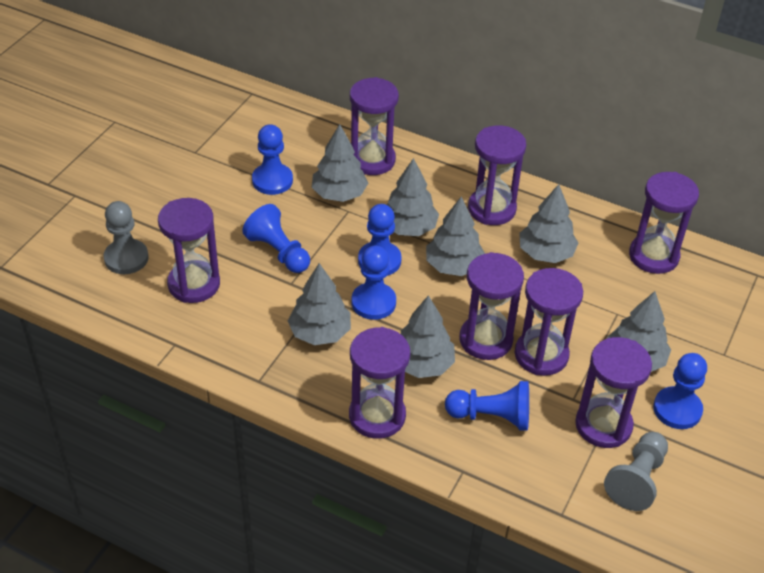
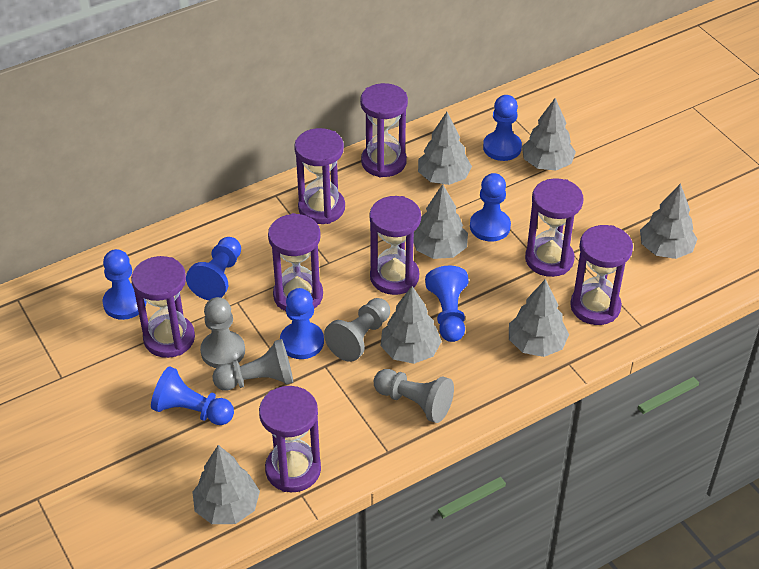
blue pawn: [242,204,310,273] [252,124,293,195] [352,246,396,320] [358,204,402,276] [445,381,529,431] [653,353,707,429] = 6 -> [103,249,147,320] [151,367,234,425] [186,237,241,300] [280,288,324,359] [425,266,469,342] [470,173,511,242] [483,95,522,161] = 7
grey pawn: [104,201,149,274] [604,432,668,511] = 2 -> [200,297,245,368] [212,339,293,391] [324,298,390,362] [374,369,454,423] = 4

